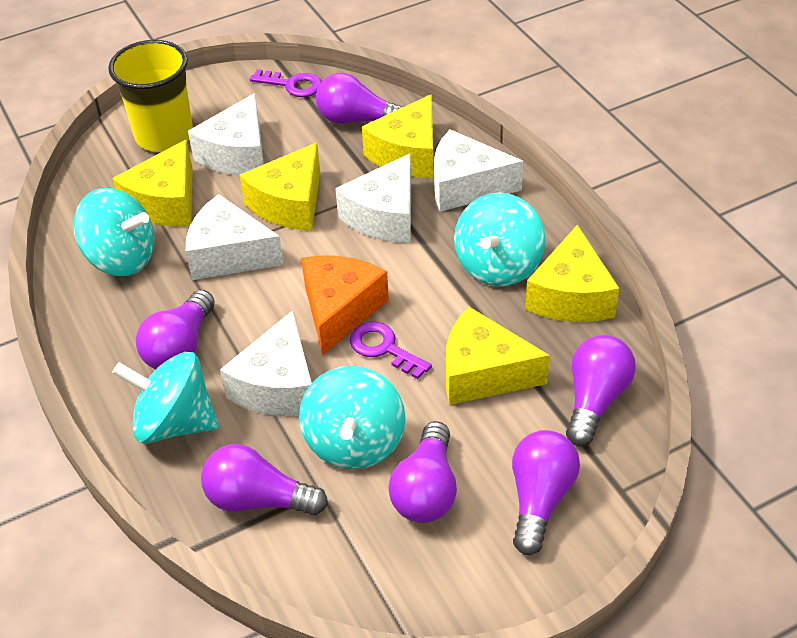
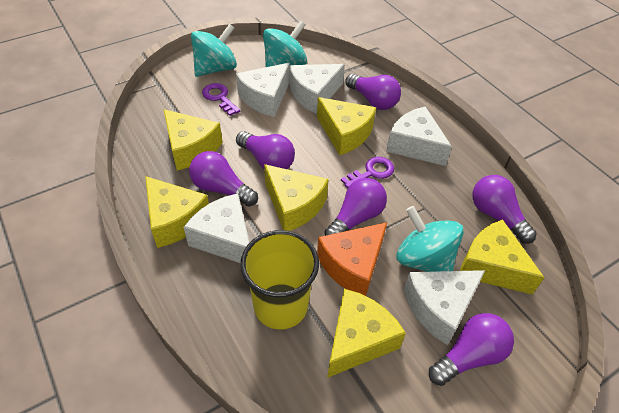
turquoise spinning top: [73,188,155,276] [112,352,219,444] [299,366,405,469] [454,193,545,287] = 4 -> [191,24,237,77] [263,21,307,67] [396,206,464,272] = 3
yellow cheese: [112,139,193,227] [240,143,320,231] [362,94,434,178] [446,307,550,405] [525,224,619,322] = 5 -> [145,176,209,248] [163,109,223,171] [264,164,329,231] [317,97,376,155] [327,289,406,378] [460,219,545,295] = 6

